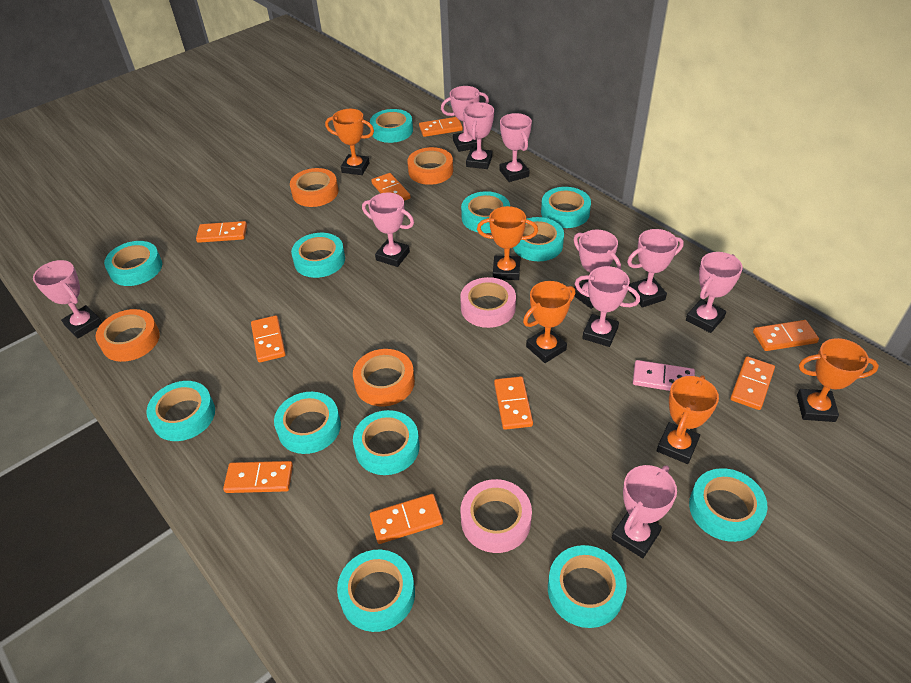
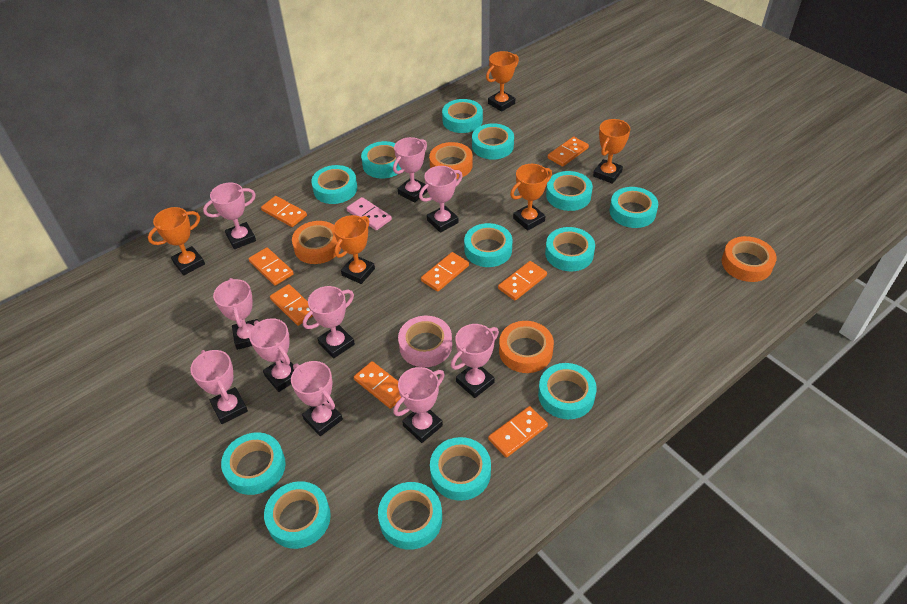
orange domino: [196,221,247,243] [223,461,293,493] [251,315,286,363] [370,494,443,544] [371,173,411,201] [419,117,463,137] [494,376,533,430] [730,356,775,410] [753,320,819,351] = 9 -> [249,247,294,286] [261,196,307,227] [270,284,313,326] [354,361,401,409] [421,252,469,292] [488,406,548,457] [498,261,547,300] [548,137,589,167] = 8
pink tape: [460,277,516,328] [461,479,532,553] = 2 -> [398,316,452,367] = 1
turquoise tape: [104,241,162,286] [146,381,215,441] [274,392,341,454] [291,233,345,278] [337,550,415,632] [353,410,420,475] [370,109,413,143] [461,191,510,233] [513,217,564,261] [541,187,591,228] [548,545,627,628] [689,468,767,542] = 12 -> [221,433,286,495] [264,481,331,549] [311,165,357,204] [361,141,401,179] [378,482,442,550] [430,437,491,501] [442,99,483,133] [464,223,512,267] [472,123,514,160] [538,363,597,419] [545,227,595,271] [546,171,593,211] [610,187,658,228] = 13

